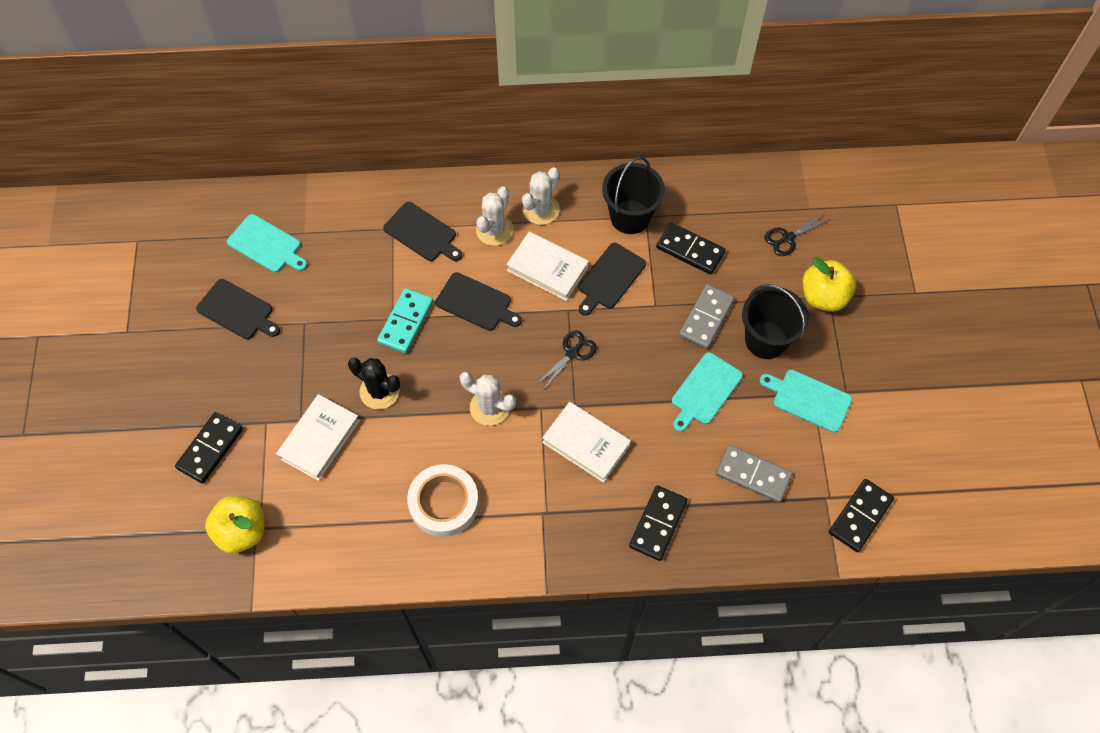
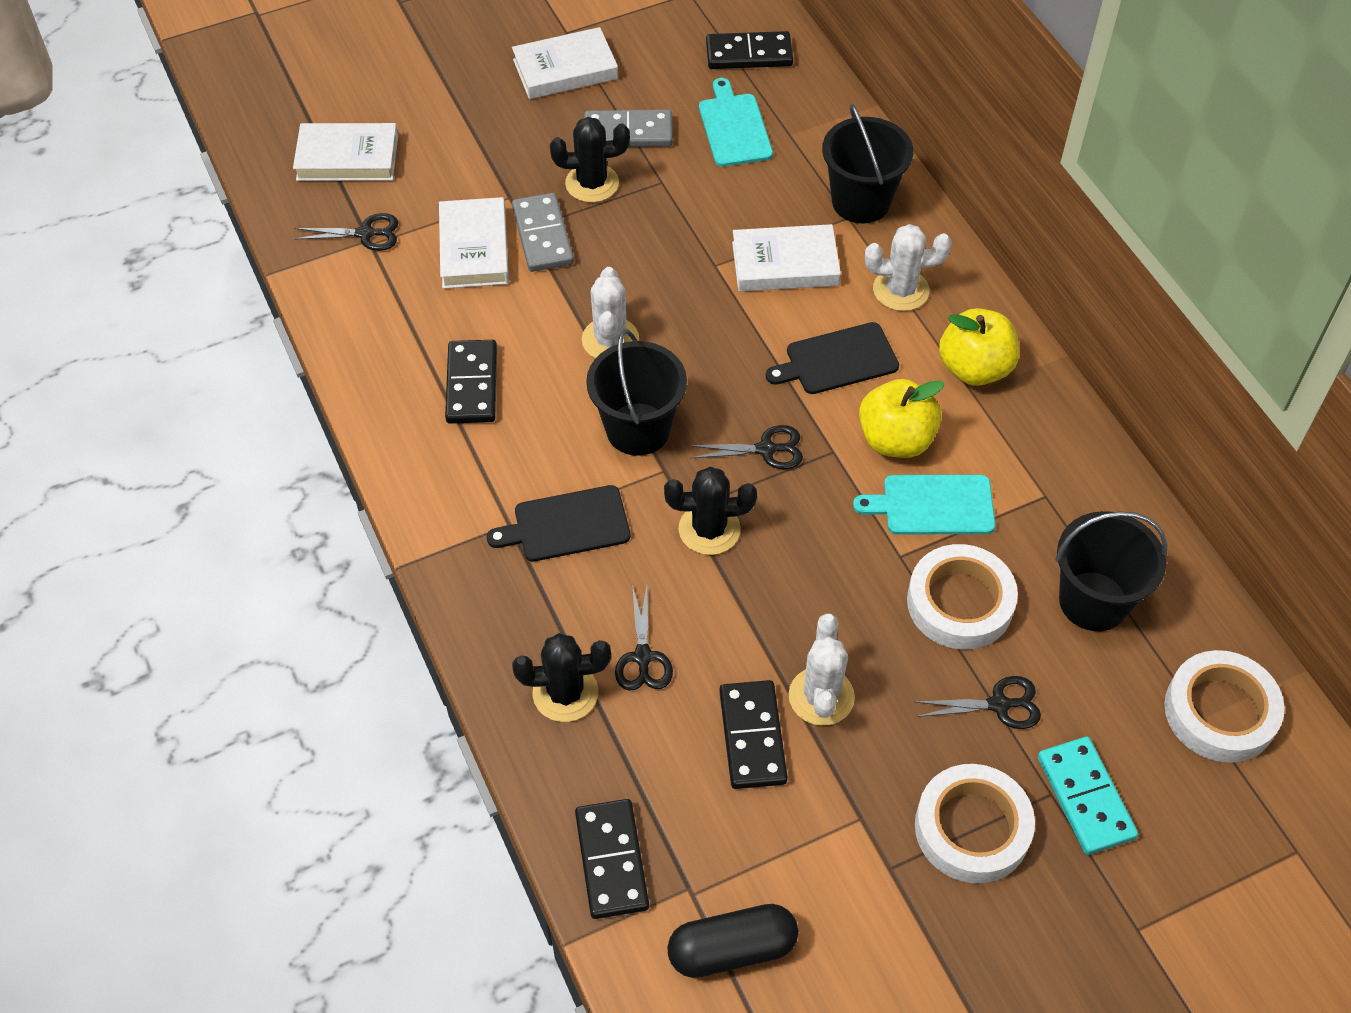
black bucket: [602,156,665,234] [742,284,809,359] = 2 -> [586,329,687,456] [822,104,913,223] [1055,511,1167,631] = 3
black cactus: [348,358,400,409] = 1 -> [512,633,611,722] [550,117,630,203] [664,467,757,555] = 3
black capsule: none = 0 -> [667,904,799,978] = 1
black cutting board: [196,279,280,339] [383,202,462,261] [435,272,522,331] [578,243,646,316] = 4 -> [487,485,630,562] [766,322,899,394] = 2
black scissors: [537,330,597,390] [764,214,829,256] = 2 -> [294,213,398,251] [615,585,673,691] [689,425,803,469] [915,676,1041,729] = 4
turquoise cutting board: [227,214,307,272] [672,352,743,432] [759,370,852,433] = 3 -> [699,78,773,167] [853,475,995,535] = 2
white book: [276,394,360,481] [506,232,589,301] [542,402,631,483] = 3 -> [293,123,398,181] [439,197,509,289] [512,27,618,99] [732,224,841,291] = 4
white tape: [407,464,479,537] = 1 -> [907,544,1018,649] [915,764,1035,883] [1164,650,1285,763] = 3

